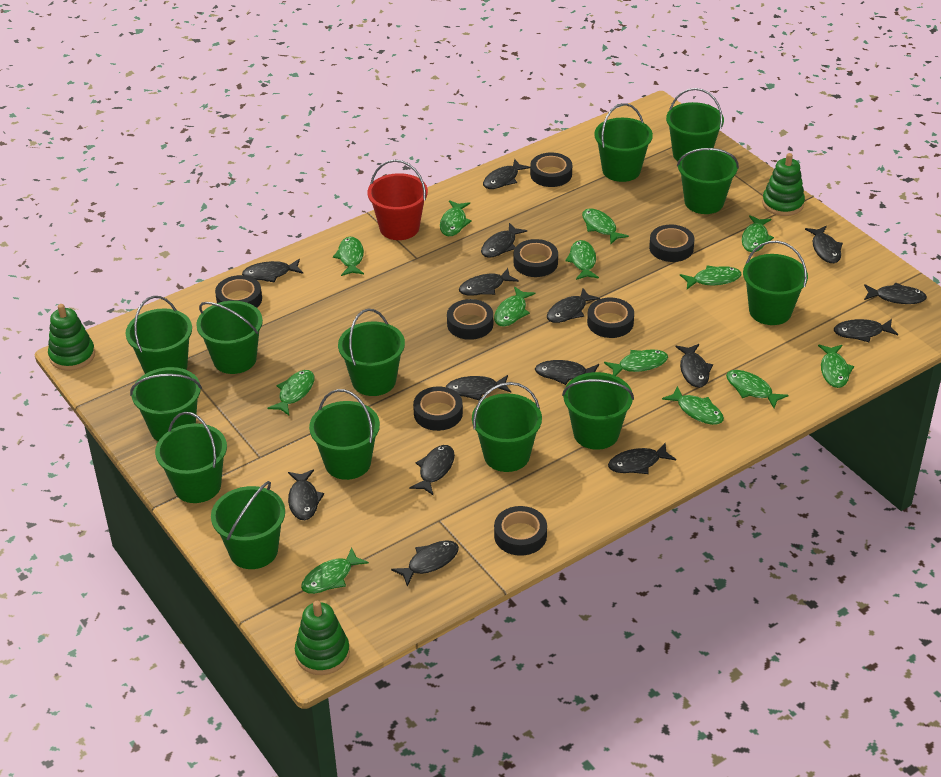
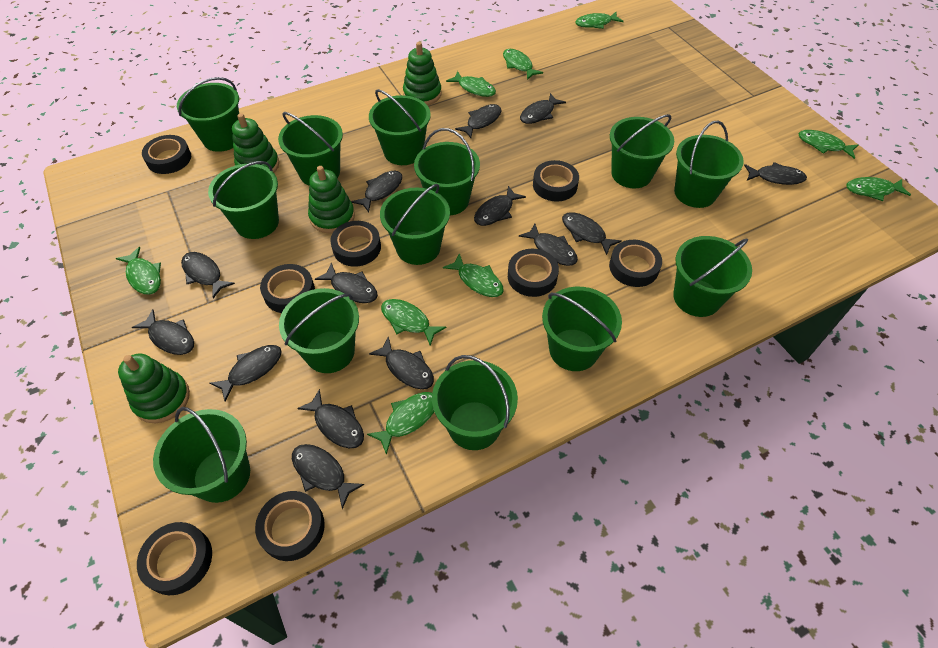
black fish: [242,259,303,283] [288,469,324,520] [391,540,459,586] [409,445,455,495] [446,375,511,400] [459,268,519,296] [481,223,527,258] [483,159,530,189] [535,360,599,385] [547,288,600,323] [608,443,676,474] [675,344,713,388] [805,226,843,263] [834,319,898,342] [864,282,927,304] = 15 -> [132,309,194,355] [181,252,235,298] [210,345,282,402] [292,444,364,509] [297,389,364,448] [315,263,378,303] [351,171,402,212] [369,336,434,389] [455,104,501,138] [474,186,526,226] [519,224,578,266] [520,93,566,124] [562,212,622,255] [744,162,807,185] = 14
green fish: [267,370,314,415] [301,547,369,594] [333,237,364,276] [440,200,472,236] [494,287,536,327] [565,240,599,280] [582,208,629,244] [604,349,668,376] [662,386,724,425] [680,266,741,289] [726,370,788,408] [742,215,774,252] [818,345,854,388] = 13 -> [116,247,161,295] [367,392,434,455] [381,299,447,346] [443,253,504,297] [446,71,496,97] [503,49,543,80] [575,12,624,29] [799,130,859,159] [846,177,911,201] = 9
green stacking toy: [48,304,95,371] [295,601,350,675] [762,153,805,216] = 3 -> [118,354,190,423] [232,113,279,172] [308,166,355,233] [403,42,442,105] = 4
red bucket: [367,160,428,240] = 1 -> none = 0

